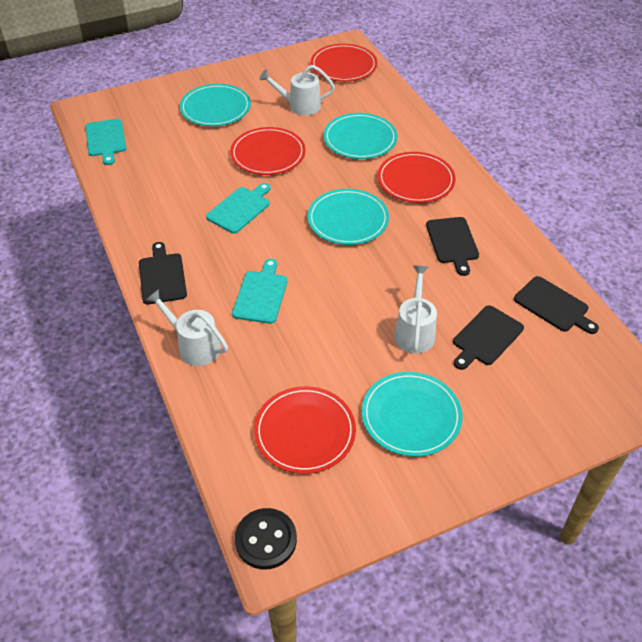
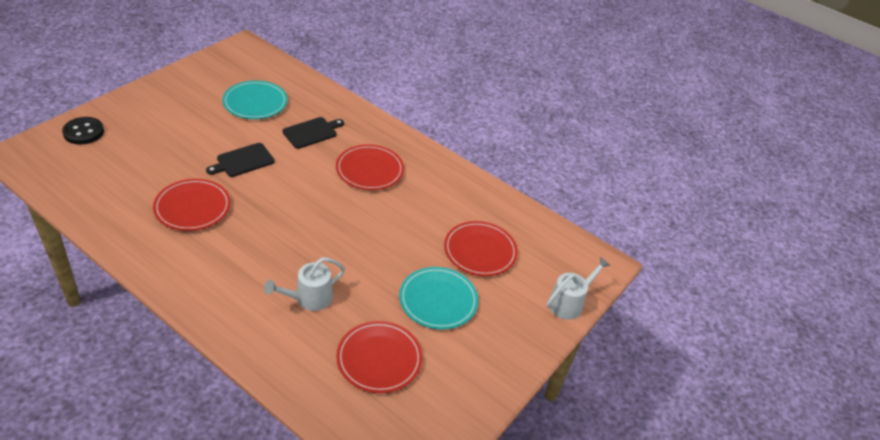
black cutting board: [139,242,187,305] [426,217,479,276] [453,305,524,370] [514,276,599,334] = 4 -> [206,143,275,177] [282,117,344,149] = 2
turquoise cutting board: [85,119,126,165] [206,183,270,234] [232,259,288,324] = 3 -> none = 0
turquoise plate: [180,84,251,126] [308,189,389,245] [324,113,397,159] [362,372,462,457] = 4 -> [222,80,288,119] [399,267,479,330] = 2
white watering can: [146,289,228,366] [259,65,335,116] [394,266,437,353] = 3 -> [264,257,345,311] [547,257,611,320] = 2

